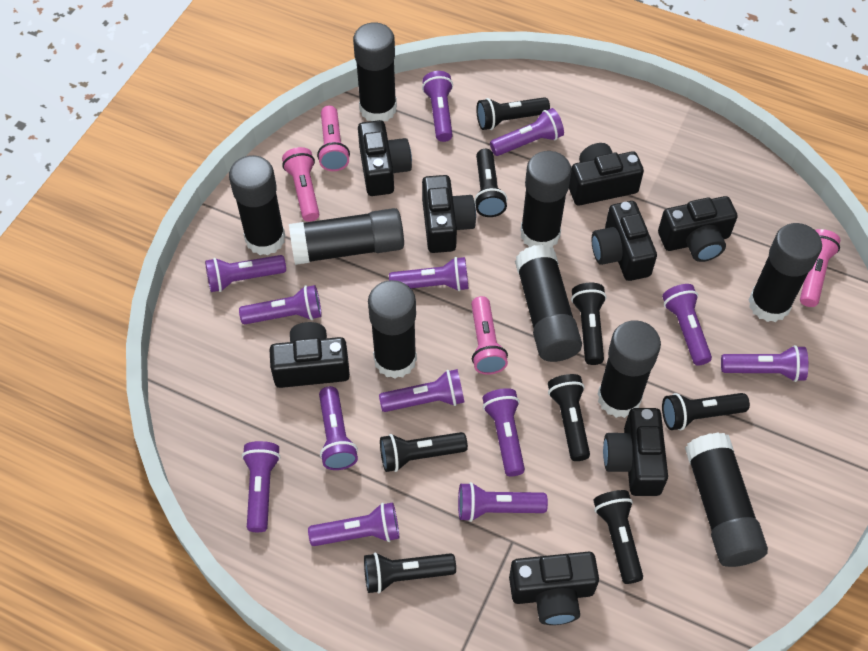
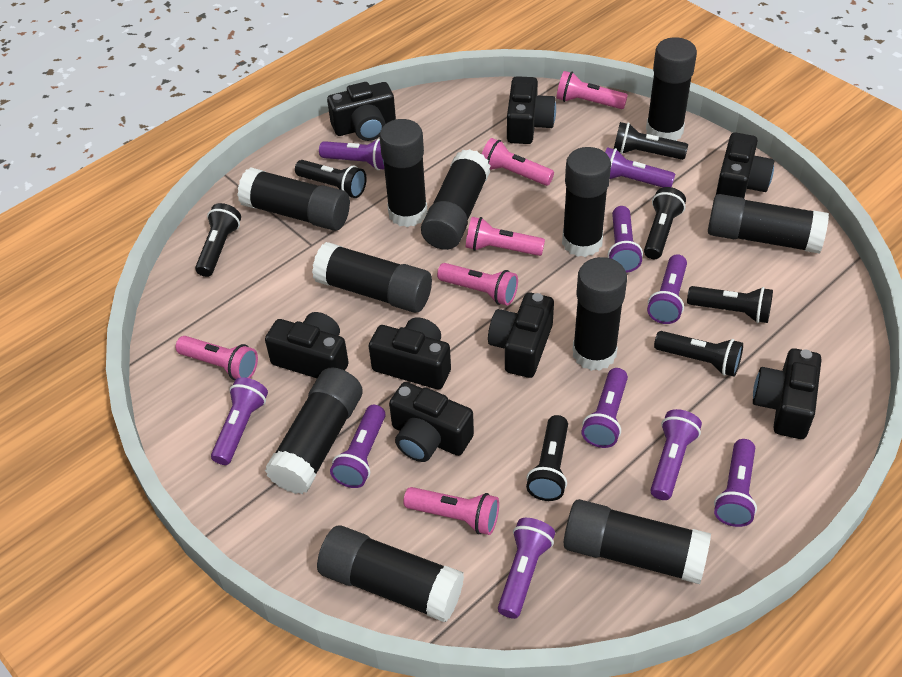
black flashlight: [364,552,456,593] [380,432,468,472] [474,149,507,217] [476,97,550,130] [548,374,590,461] [571,283,607,365] [593,490,643,584] [662,393,750,430] = 8 -> [195,203,241,277] [295,160,366,198] [526,415,568,501] [614,122,688,160] [644,187,686,259] [654,331,743,376] [687,286,773,323] = 7
black glue stick: [229,155,285,255] [289,208,404,265] [353,22,397,121] [368,280,417,379] [515,244,582,362] [520,151,572,248] [598,320,661,418] [685,432,768,567] [748,223,822,322] = 9 -> [237,167,350,231] [265,367,363,494] [312,242,432,313] [317,526,464,622] [379,119,427,227] [421,149,491,250] [562,147,611,257] [564,499,711,584] [573,257,627,371] [646,37,697,141] [708,194,829,254] = 11
pink flashlight: [282,147,319,222] [317,106,350,171] [471,296,508,375] [800,229,840,307] = 4 -> [176,336,258,380] [403,487,499,535] [437,263,518,305] [466,217,545,256] [482,138,554,186] [556,71,628,109] = 6
purple flashlight: [205,255,286,292] [239,285,322,324] [242,441,280,532] [308,502,399,546] [319,386,358,470] [379,369,465,412] [389,257,468,291] [422,71,453,142] [458,482,548,522] [483,388,525,476] [490,108,564,156] [662,284,712,366] [721,345,808,382] = 13 -> [211,377,268,465] [319,138,384,170] [330,405,386,488] [498,518,555,619] [581,368,628,448] [605,147,675,188] [608,206,643,273] [647,254,687,324] [650,409,702,500] [714,439,757,527] = 10

